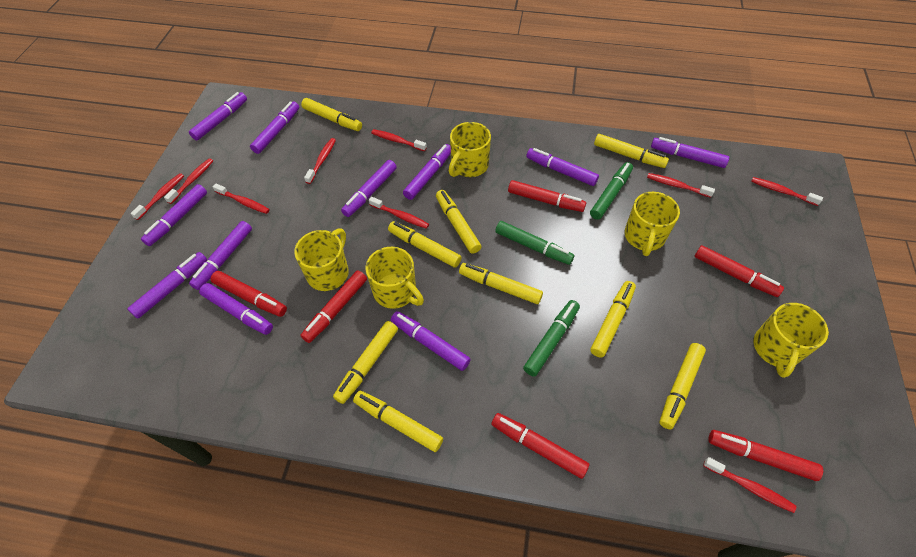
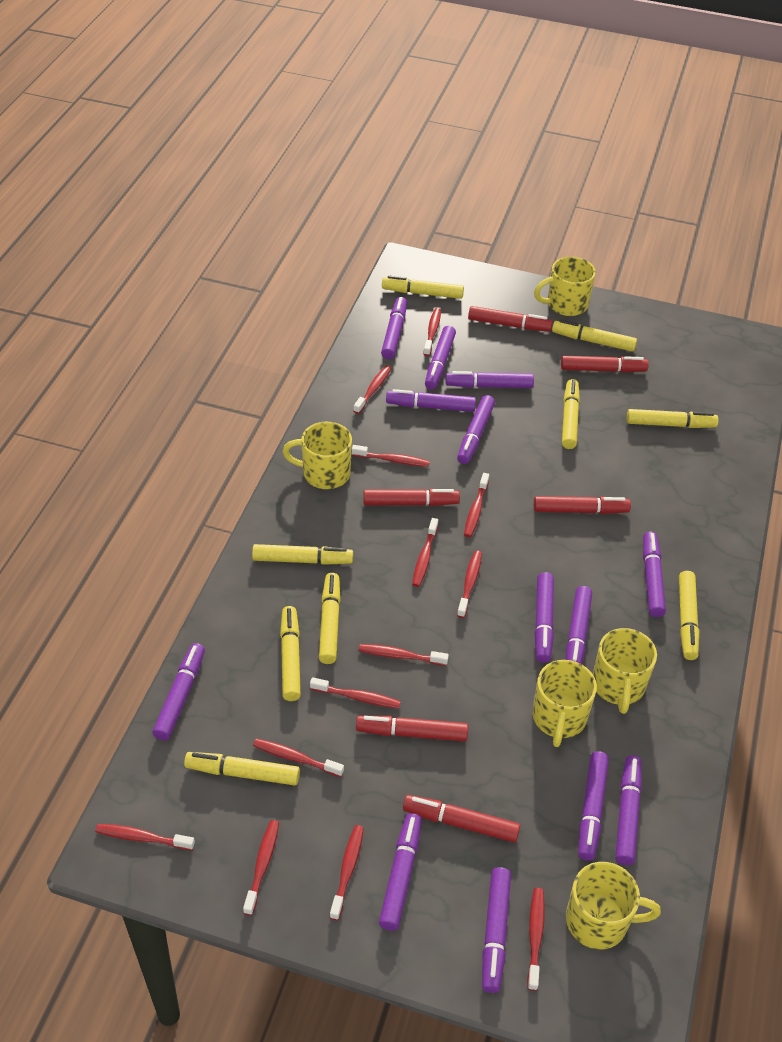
green marker: [495,221,574,265] [523,300,580,377] [590,162,633,220] = 3 -> none = 0
purple marker: [127,252,207,319] [141,184,207,246] [189,92,247,141] [189,221,252,290] [199,283,273,335] [250,101,299,154] [341,160,397,217] [391,311,471,371] [403,144,451,200] [526,148,599,186] [651,137,729,168] = 11 -> [152,643,205,740] [379,813,422,931] [381,297,407,359] [386,389,476,412] [425,326,456,389] [445,371,534,388] [457,395,495,464] [482,867,511,993] [535,572,554,663] [566,586,592,664] [578,751,609,861] [615,755,642,865] [643,532,666,617] = 13
red toothbrush: [131,173,184,220] [164,158,213,204] [213,184,270,214] [304,138,336,184] [369,197,429,229] [371,129,427,151] [647,173,715,198] [703,457,796,513] [751,177,823,206] = 9 -> [95,824,195,850] [243,820,279,915] [253,739,344,777] [310,677,401,709] [330,825,364,920] [352,445,430,467] [353,365,392,414] [359,644,449,666] [412,518,438,587] [423,308,441,356] [457,551,482,618] [464,473,489,537] [527,888,545,991] = 13

